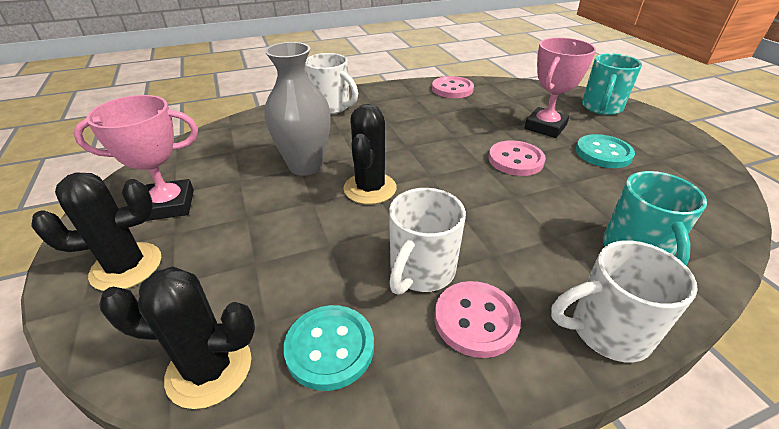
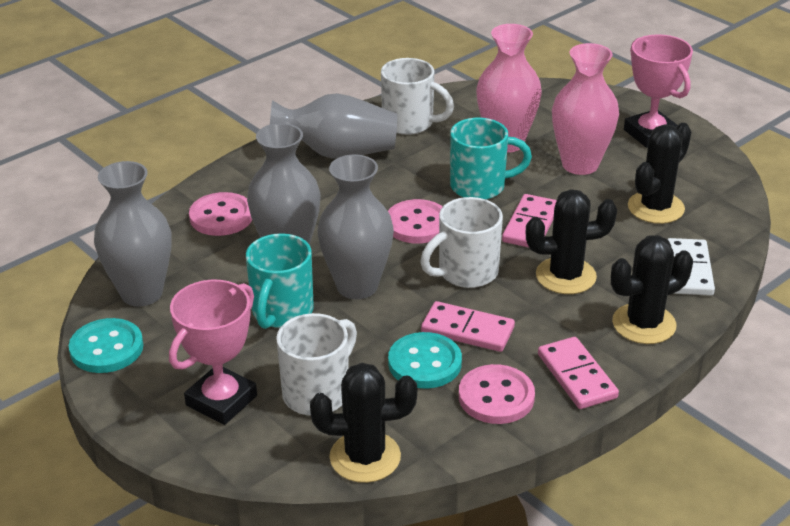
black cactus: [31,173,161,291] [99,267,255,409] [343,104,397,204] = 3 -> [310,363,417,483] [526,189,617,294] [611,235,693,344] [628,123,691,224] = 4
grey vase: [264,42,331,176] = 1 -> [94,161,171,307] [247,123,321,245] [270,93,397,158] [318,154,394,299] = 4
pink domino: none = 0 -> [421,301,515,352] [502,194,557,247] [538,337,619,409] = 3
pink vase: none = 0 -> [476,24,542,153] [552,43,619,175] = 2
white domino: none = 0 -> [668,238,715,296] = 1

